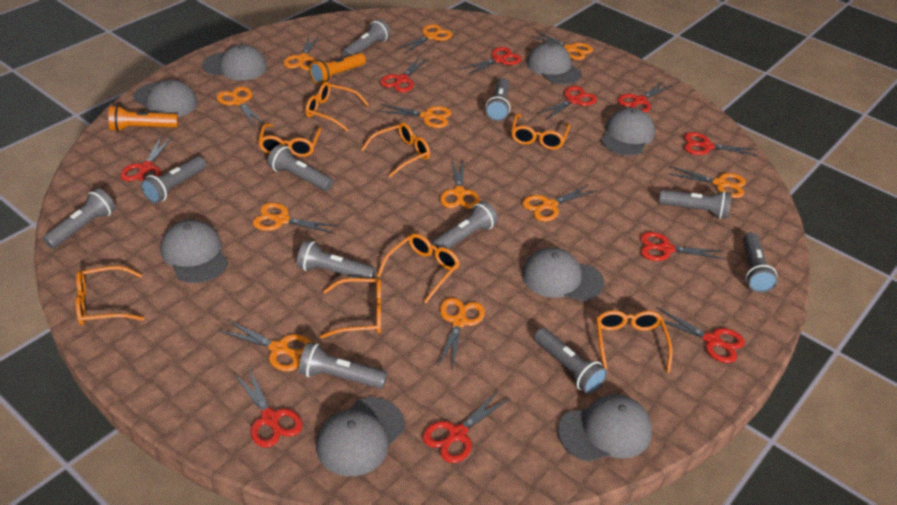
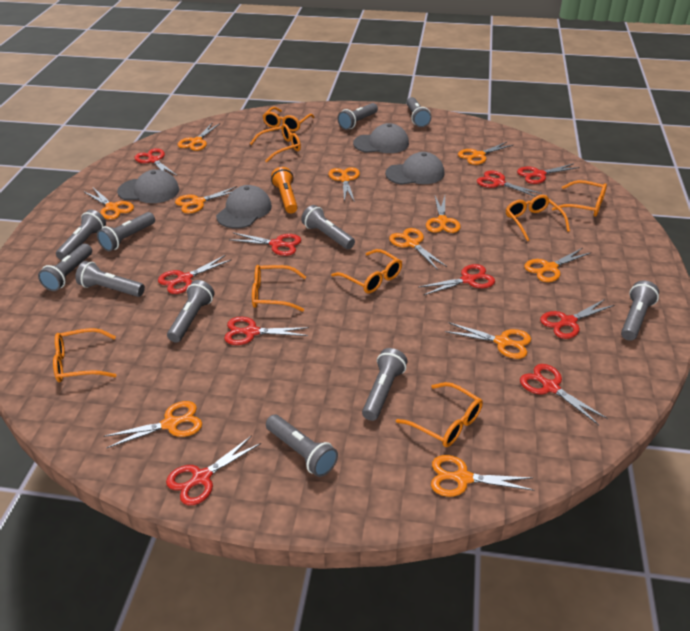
grey cap: [133,79,198,117] [160,220,228,283] [202,44,267,80] [316,397,405,476] [522,247,604,301] [527,42,582,85] [558,394,652,462] [601,108,655,156] = 8 -> [117,169,179,203] [216,185,272,228] [353,123,409,153] [385,152,444,185] = 4
orange flashlight: [108,105,178,132] [310,53,366,84] = 2 -> [271,167,298,213] = 1

